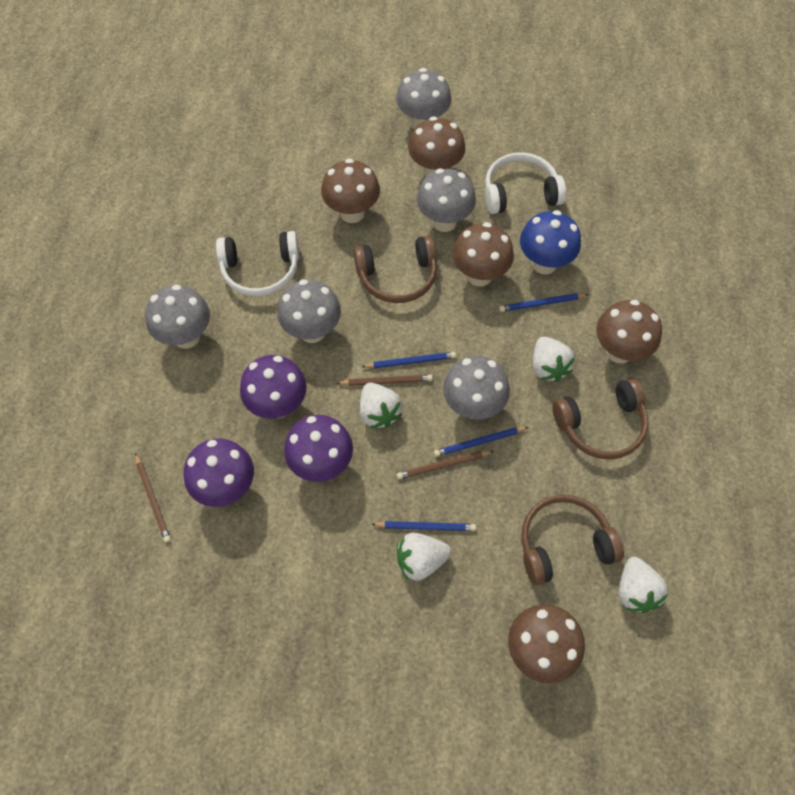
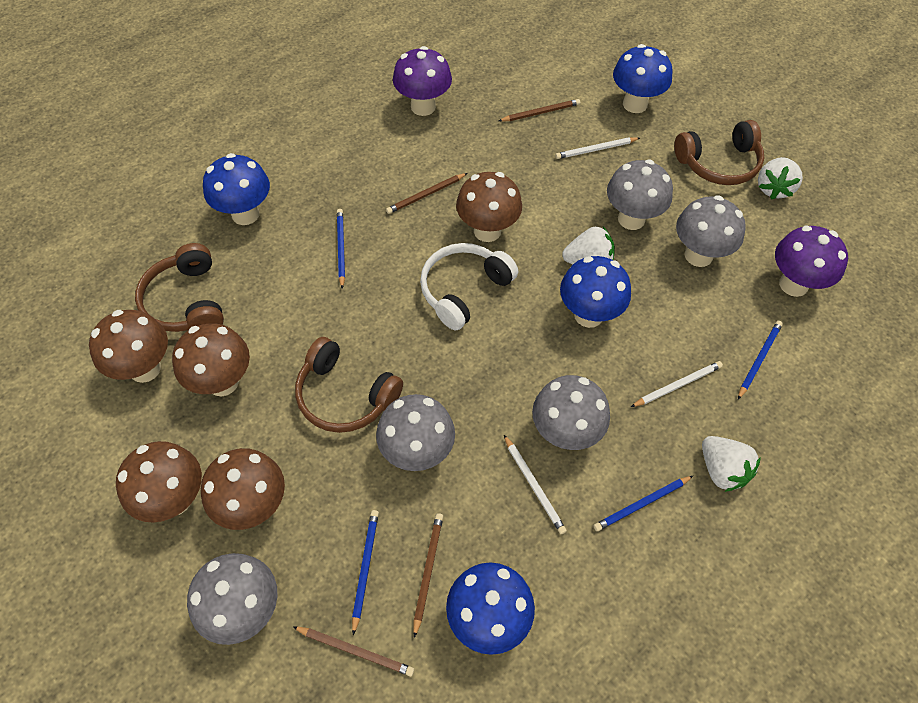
blue mushroom: [520,210,581,274] = 1 -> [203,153,270,225] [446,563,535,655] [560,256,631,328] [613,44,673,113] = 4
brown pencil: [135,453,171,543] [337,375,433,386] [397,451,493,479] = 3 -> [293,626,414,676] [386,173,467,214] [413,513,443,638] [499,99,580,121] = 4
purple mushroom: [184,438,254,507] [240,355,307,419] [284,415,353,482] = 3 -> [393,46,452,116] [775,226,848,297] = 2
white headphones: [216,231,299,296] [485,152,566,214] = 2 -> [420,243,518,331] = 1
white pencil: none = 0 -> [504,435,567,534] [555,137,640,159] [631,361,723,407] = 3
white strawberry: [360,383,402,428] [397,533,451,581] [533,337,575,382] [619,557,668,613] = 4 -> [562,227,615,264] [702,436,761,492] [758,157,803,200] = 3

